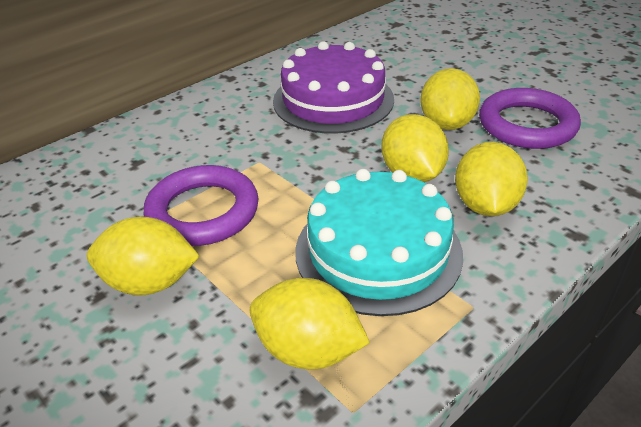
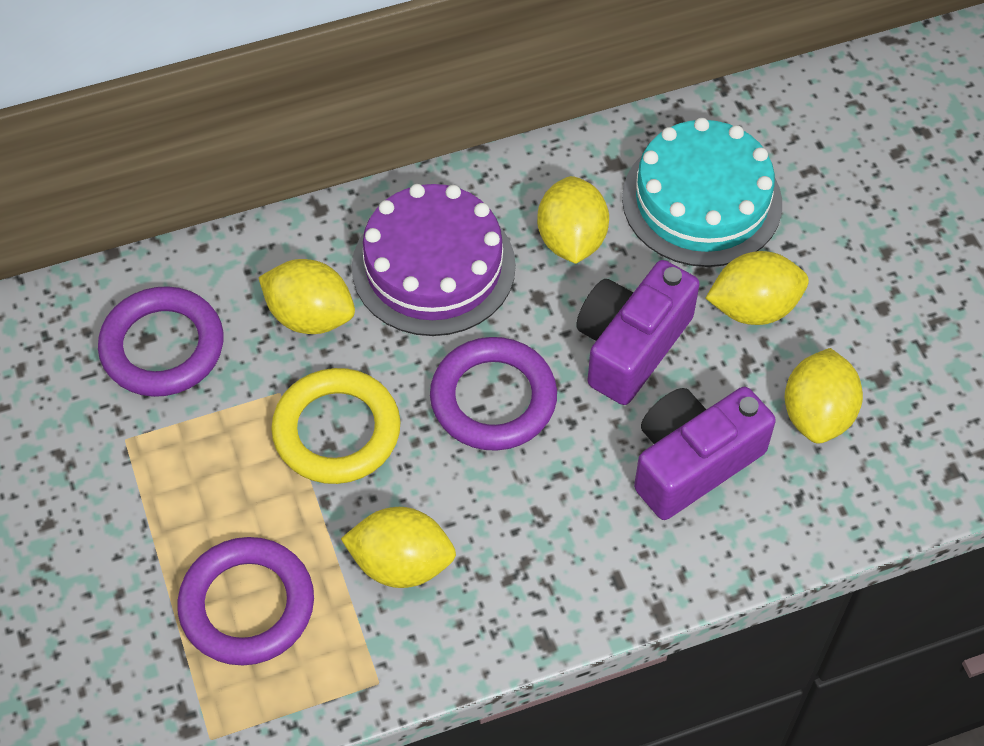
purple camera: none = 0 -> [576,260,700,405] [634,387,776,520] = 2
purple ring: [144,165,259,246] [479,88,581,149] = 2 -> [98,286,224,397] [177,537,314,665] [430,337,557,451] = 3
yellow ring: none = 0 -> [271,368,401,484] = 1

